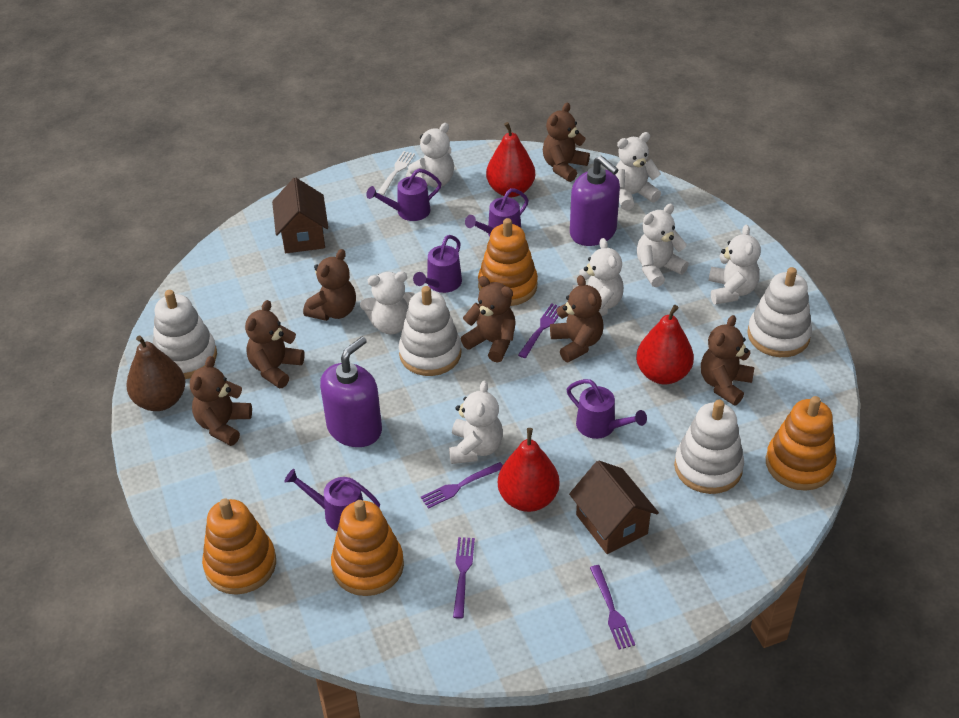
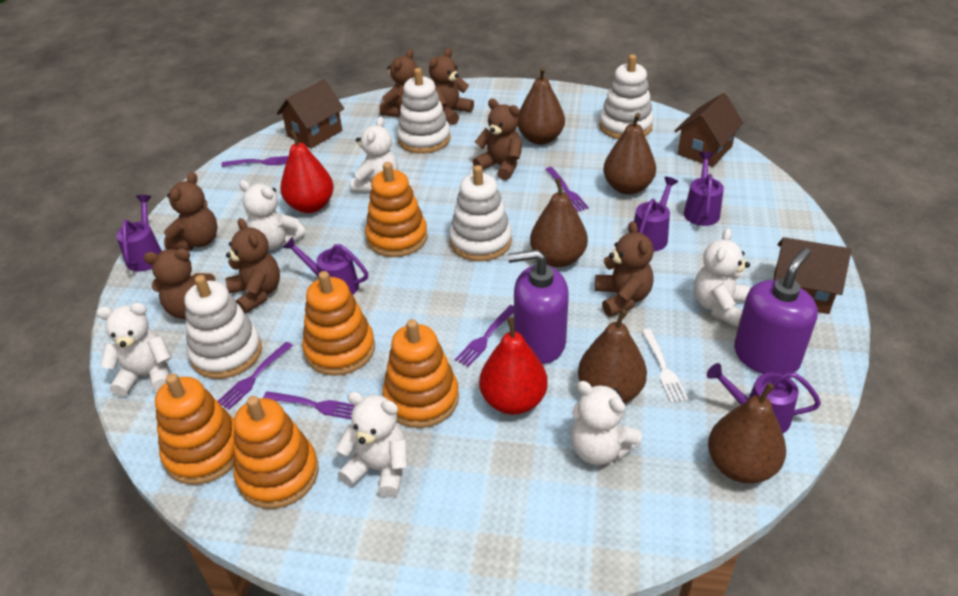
brown house: [272,178,328,253] [569,460,659,554] = 2 -> [277,79,344,149] [675,93,744,167] [774,237,851,314] = 3
brown pear: [126,336,185,411] = 1 -> [517,67,565,145] [530,178,588,267] [578,309,647,403] [603,113,656,195] [708,383,786,483] = 5
orange stacking toy: [202,498,276,595] [331,500,404,596] [478,218,538,306] [766,396,836,491] = 4 -> [155,374,234,485] [234,396,319,509] [302,271,375,376] [365,162,428,257] [383,319,459,428] = 5
purple fork: [421,462,503,509] [453,537,475,619] [518,303,560,358] [590,565,635,650] = 4 -> [218,342,293,410] [221,156,289,167] [263,391,354,419] [455,305,514,367] [545,167,589,212] = 5
red pear: [486,122,535,197] [498,428,559,512] [636,305,694,384] = 3 -> [280,130,334,213] [479,317,548,415] = 2
white teddy bear: [360,271,415,334] [406,123,454,188] [449,381,503,464] [572,238,624,316] [615,132,661,210] [637,204,689,287] [709,225,761,305] = 7 -> [96,303,172,397] [239,180,306,250] [336,392,408,498] [351,117,398,192] [571,381,642,465] [694,228,750,327] = 6

